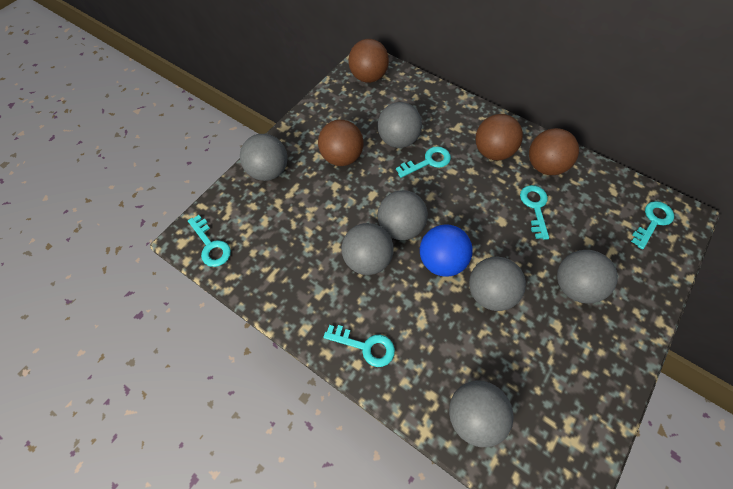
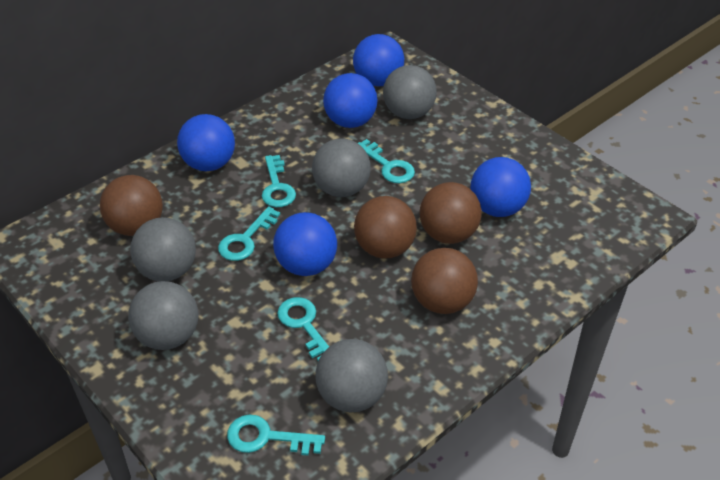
blue ball: [420,224,473,277] = 1 -> [177,114,235,171] [273,212,337,276] [323,73,378,128] [353,34,404,87] [470,157,531,217] = 5
grey ball: [240,134,287,181] [342,223,394,275] [377,102,422,148] [378,190,428,240] [449,380,514,447] [469,257,526,311] [557,250,618,304] = 7 -> [128,281,198,350] [130,217,196,281] [312,138,371,197] [315,339,388,412] [383,65,437,119] = 5

